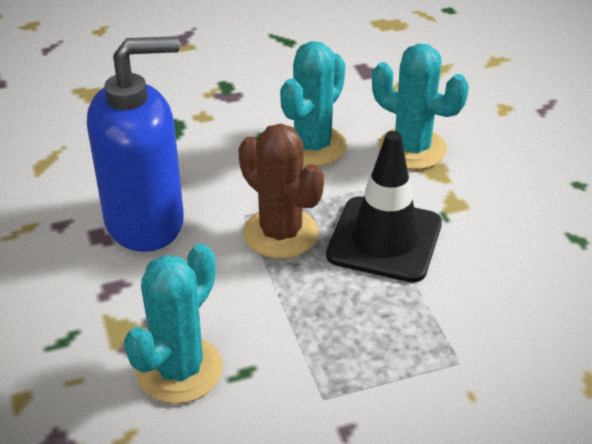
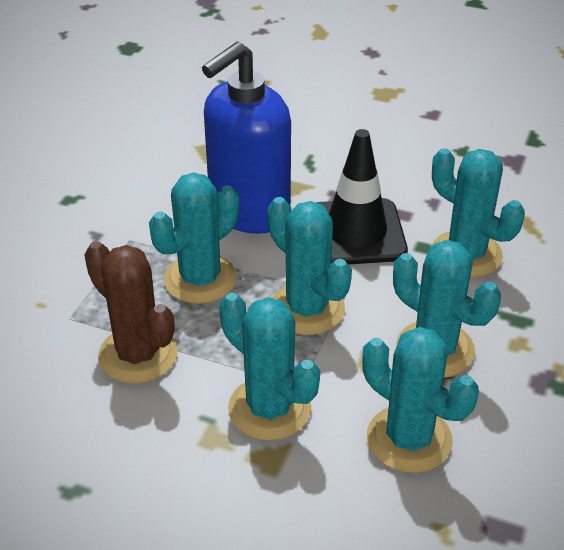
turquoise cactus: [124,244,223,404] [280,41,347,167] [372,44,469,170] = 3 -> [149,172,239,304] [219,293,320,441] [267,197,352,335] [362,327,479,473] [393,240,501,378] [432,148,525,278] = 6

